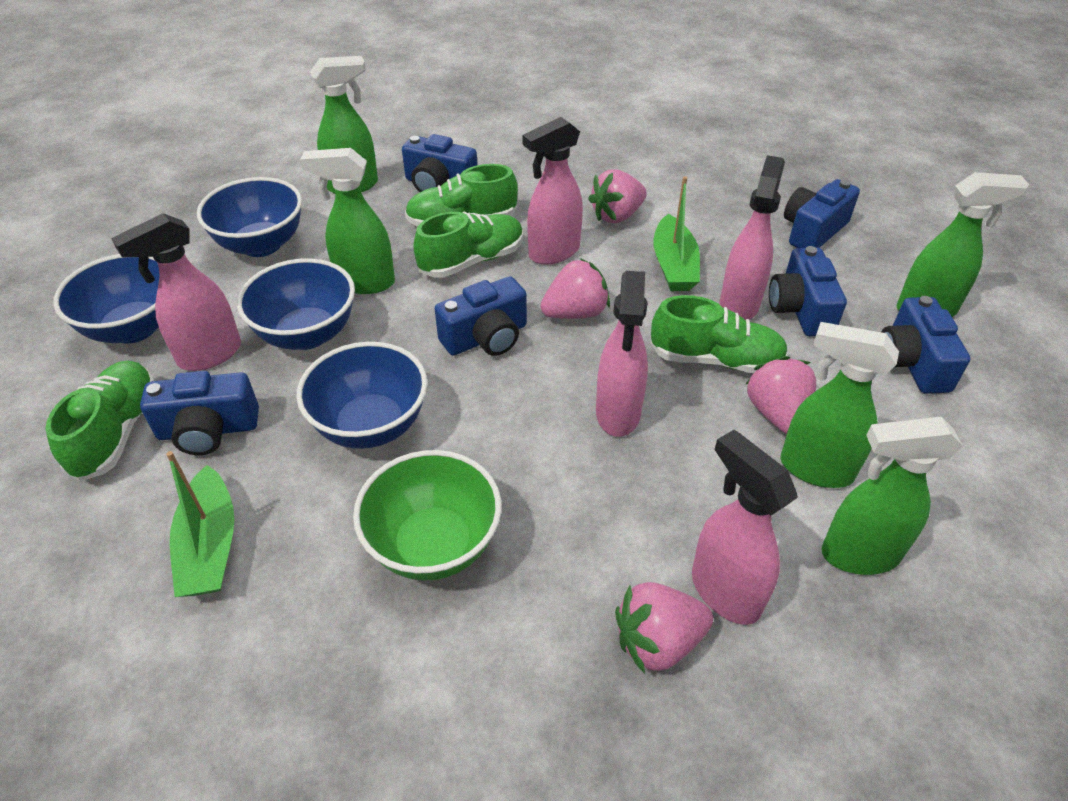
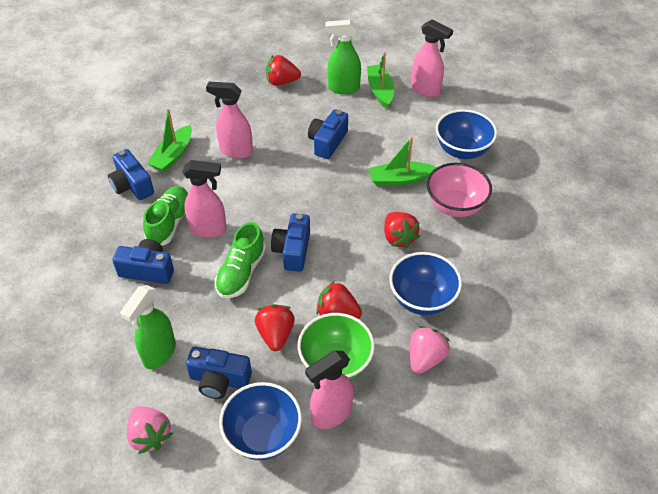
blue bowl: [53,254,159,343] [197,177,302,257] [237,258,355,350] [296,342,427,449] = 4 -> [219,382,302,460] [389,252,462,315] [436,109,497,159] = 3
blue camera: [140,371,259,455] [402,134,477,192] [435,276,527,356] [769,246,847,336] [784,179,860,248] [881,296,971,394] = 6 -> [108,149,154,200] [112,239,174,284] [186,347,252,399] [271,213,310,272] [308,109,348,159] = 5
green boat: [166,451,234,597] [653,176,700,291] = 2 -> [147,109,192,172] [367,53,394,109] [369,137,437,186] = 3
green shoe: [45,361,155,481] [405,164,518,227] [413,212,524,278] [650,295,788,373] = 4 -> [143,186,188,246] [215,222,266,298] = 2
green spray bottle: [300,148,395,294] [310,56,378,194] [781,322,899,488] [821,417,963,575] [897,172,1029,317] = 5 -> [120,285,176,369] [325,20,361,94] = 2
pink bowl: none = 0 -> [427,163,492,217] = 1
pink spray bottle: [111,213,241,371] [523,117,583,265] [596,271,648,437] [692,430,798,625] [719,155,785,320] = 5 -> [182,160,227,238] [206,82,253,158] [305,351,354,429] [411,19,453,97] = 4
pink strawberry: [540,258,610,319] [588,169,647,223] [615,582,713,674] [745,356,816,434] = 4 -> [127,406,173,454] [410,326,450,374] = 2
red strawberry: none = 0 -> [255,304,295,351] [266,55,301,86] [316,281,362,319] [384,212,420,248] = 4

